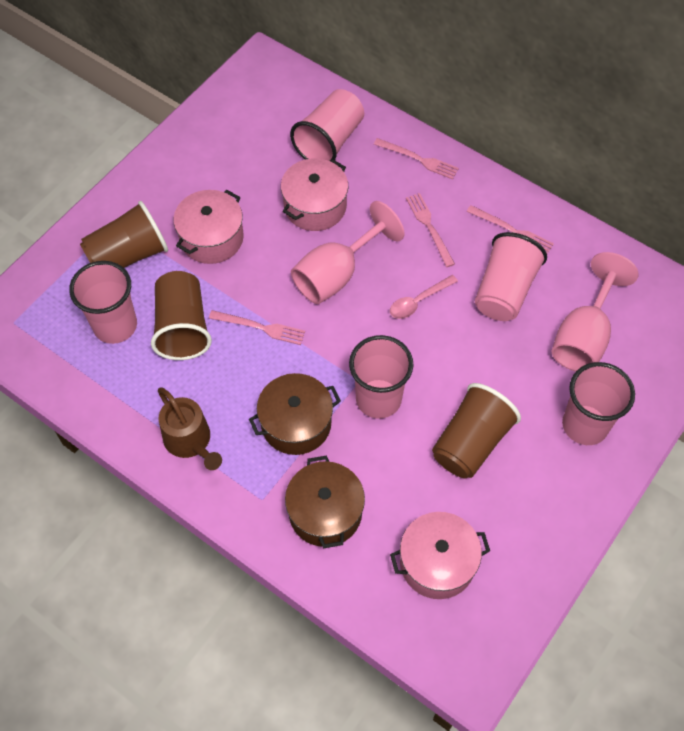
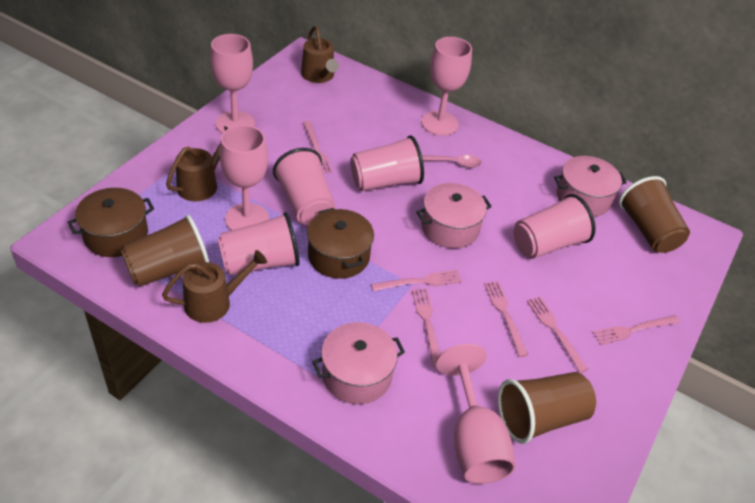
brown watering can: [158,387,222,470] = 1 -> [162,250,267,323] [166,126,228,201] [301,26,339,83] = 3
pink cup: [69,261,137,344] [290,89,364,161] [349,335,413,419] [475,232,547,321] [562,362,635,445] = 5 -> [218,212,300,275] [273,148,336,225] [350,135,424,191] [514,194,596,259] = 4
pink fork: [209,310,305,345] [374,138,459,180] [406,193,455,267] [466,205,554,254] = 4 -> [303,121,332,174] [371,270,462,291] [412,289,440,367] [484,281,528,357] [527,297,588,373] [593,315,680,345] = 6
pink goblet: [291,201,405,304] [552,252,639,372] = 2 -> [210,34,255,134] [220,125,269,230] [421,37,472,136] [436,344,516,484] = 4

